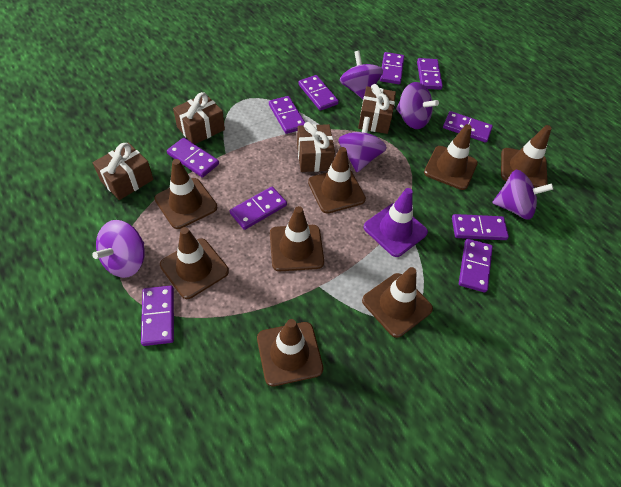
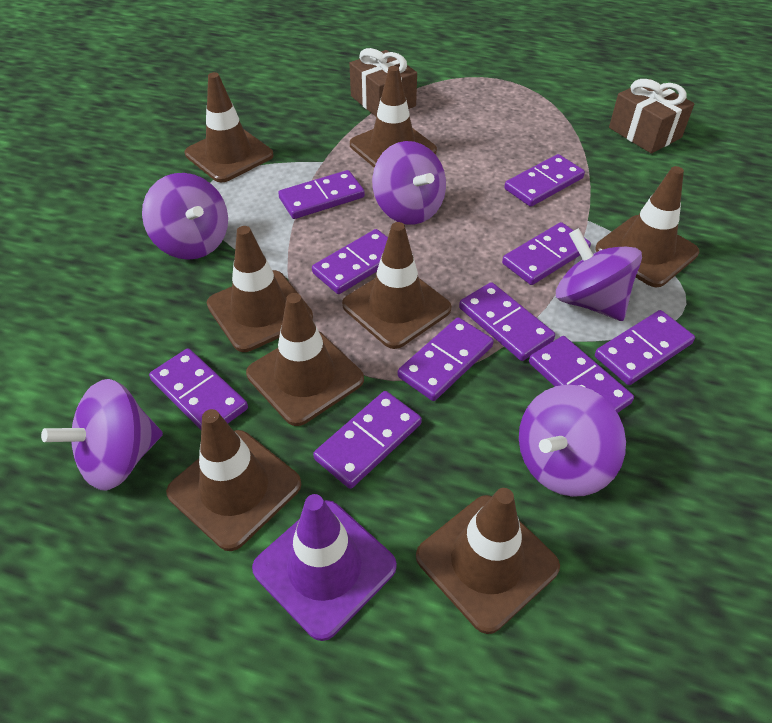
brown gift: [92,143,154,200] [173,92,225,144] [297,122,335,172] [358,84,396,134] = 4 -> [349,48,417,117] [609,79,694,154] = 2

